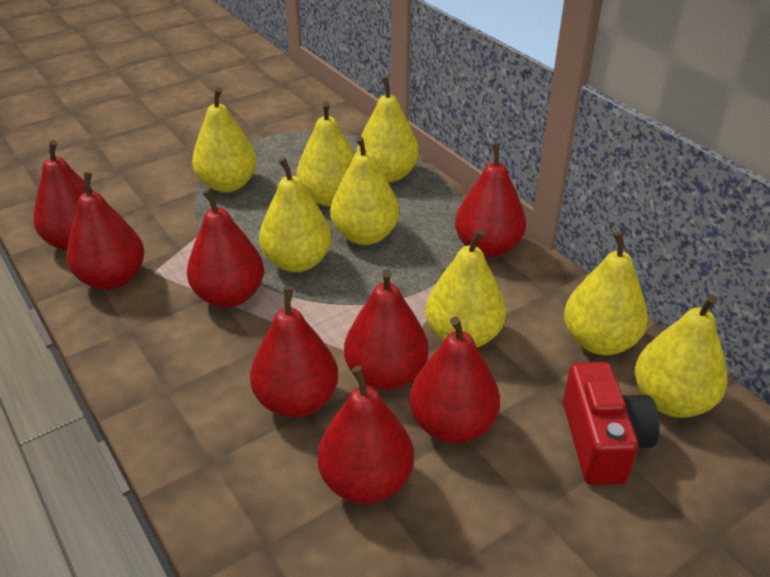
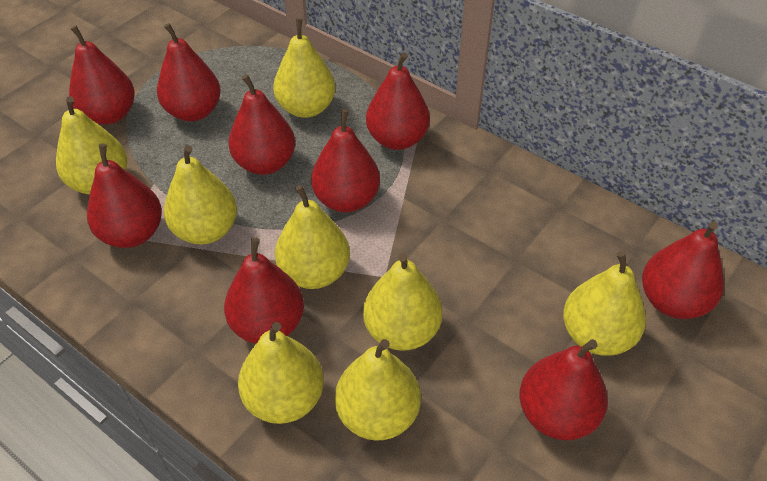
red camera: [563,362,660,485] = 1 -> none = 0
red pear: [33,140,94,251] [66,172,144,290] [187,189,264,308] [250,287,338,418] [317,366,414,504] [344,269,429,390] [409,316,500,443] [455,143,526,258] = 8 -> [69,26,135,124] [87,143,162,248] [157,23,221,121] [224,237,304,344] [228,75,295,175] [311,109,380,212] [366,52,430,150] [519,339,608,440] [642,221,724,319] = 9

